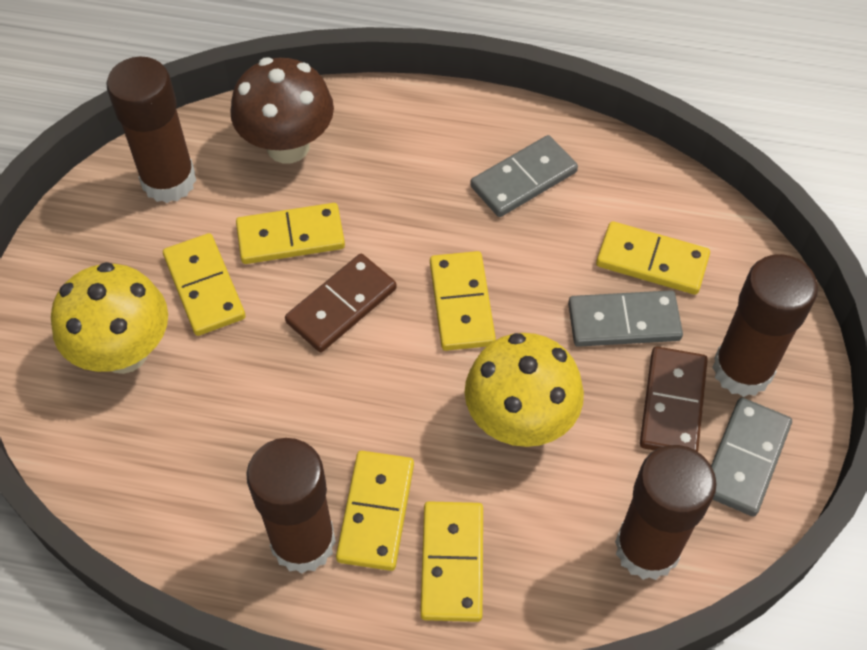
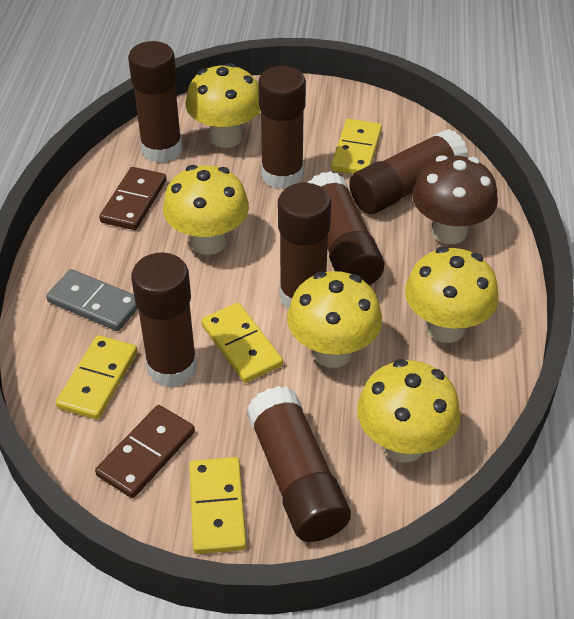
brown glue stick: [107,57,196,203] [246,438,336,574] [615,445,717,580] [712,254,818,397] = 4 -> [128,41,182,163] [131,253,197,388] [247,386,351,542] [258,66,306,190] [278,183,331,309] [308,171,384,285] [349,129,469,214] = 7
grey domino: [470,135,578,217] [568,290,683,347] [711,398,792,517] = 3 -> [46,269,138,331] = 1
yellow domino: [163,233,245,336] [236,203,345,264] [336,451,414,571] [420,501,483,622] [430,251,496,351] [596,221,710,295] = 6 -> [56,335,138,420] [189,457,246,554] [201,303,283,383] [331,119,382,174] = 4
yellow mushroom: [51,262,168,374] [465,333,584,447] = 2 -> [163,165,249,255] [186,63,261,148] [287,271,382,368] [357,359,460,462] [405,247,498,343] = 5

